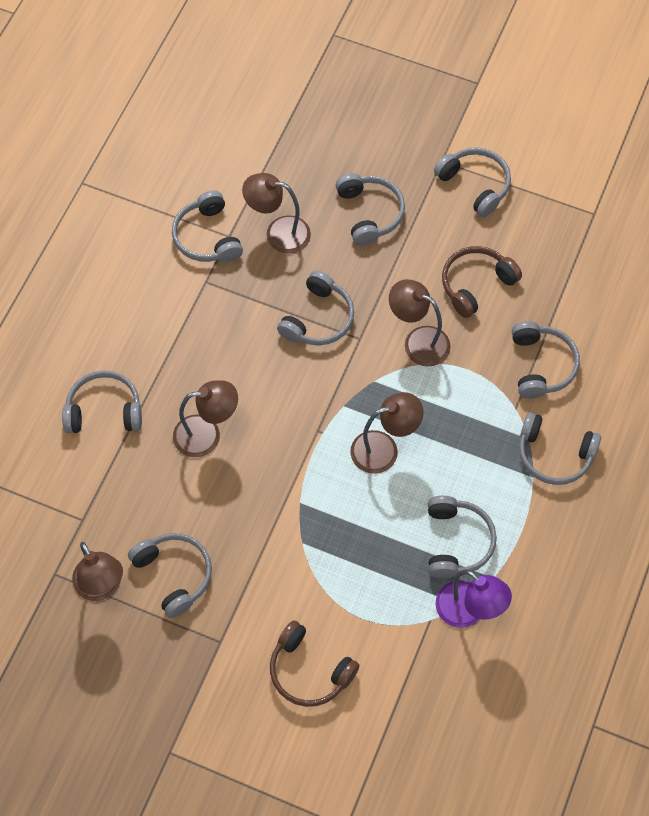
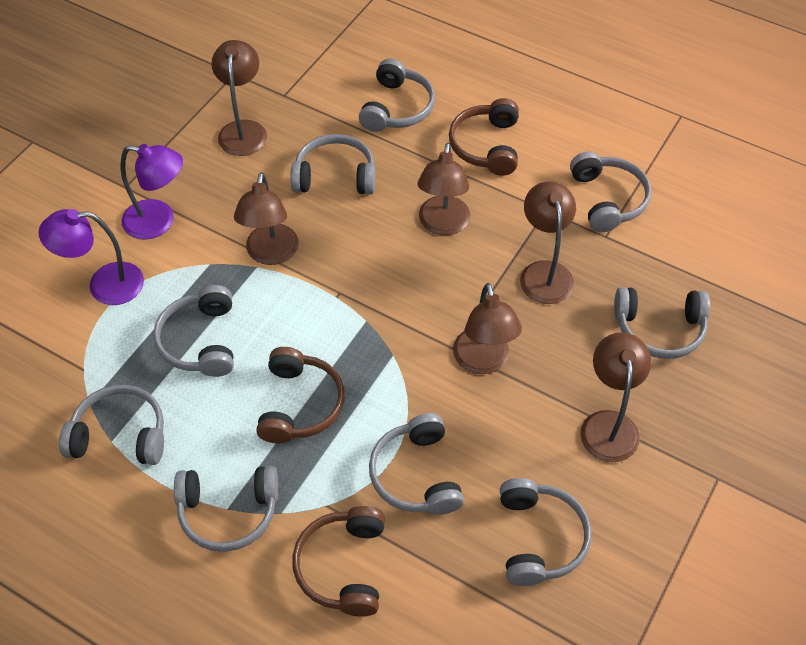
brown headphones: [270,620,360,707] [442,246,522,318] = 2 -> [256,347,345,443] [292,506,385,617] [449,98,519,176] = 3
brown lamp: [72,542,123,601] [173,380,238,457] [242,173,311,254] [350,392,424,474] [389,279,451,366] = 5 -> [211,40,267,156] [234,172,299,265] [418,143,470,235] [453,283,522,374] [520,181,576,304] [580,332,651,462] = 6
purple lamp: [435,570,512,628] = 1 -> [38,209,144,305] [121,144,183,240] = 2

